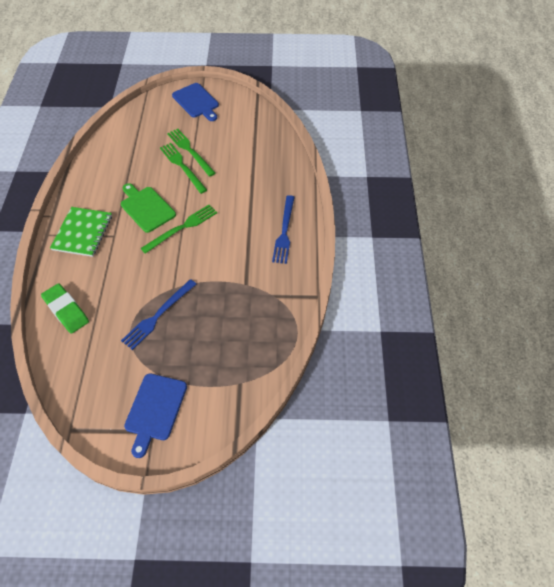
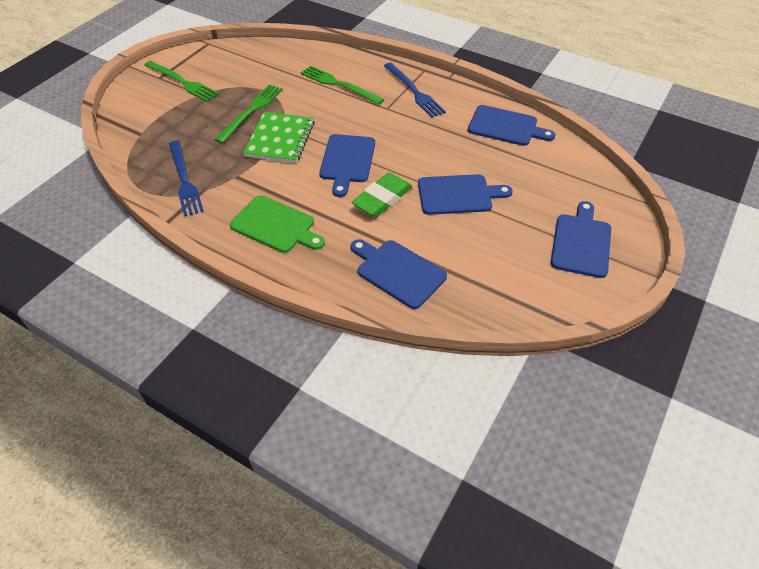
blue cutting board: [124,373,187,458] [172,83,219,121] = 2 -> [319,134,375,197] [350,239,447,309] [418,174,513,215] [468,105,555,146] [551,201,611,278] = 5

